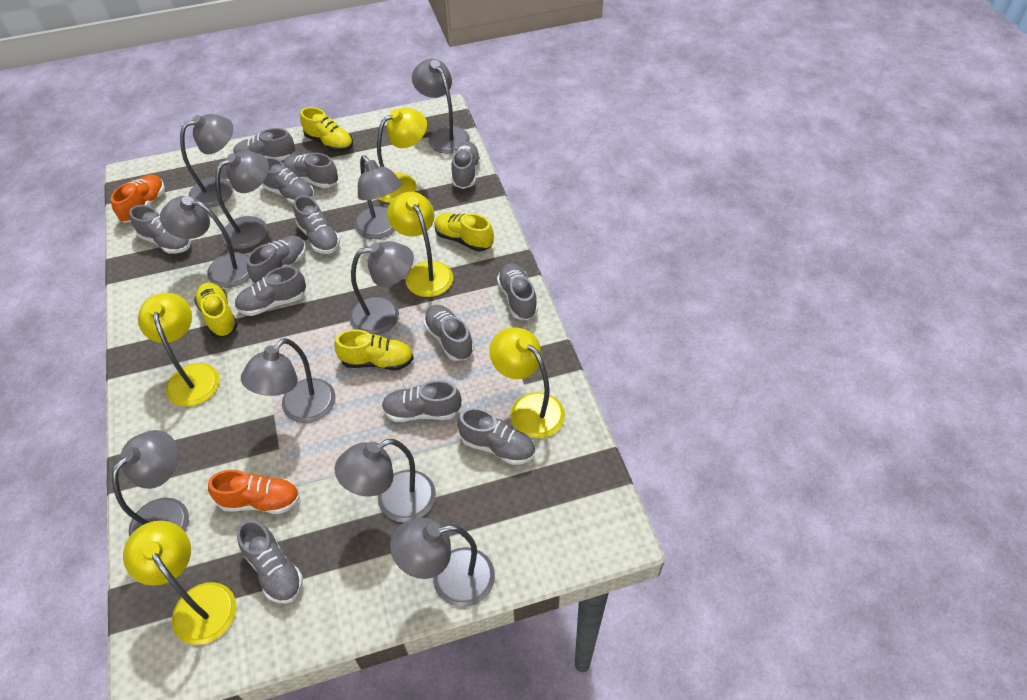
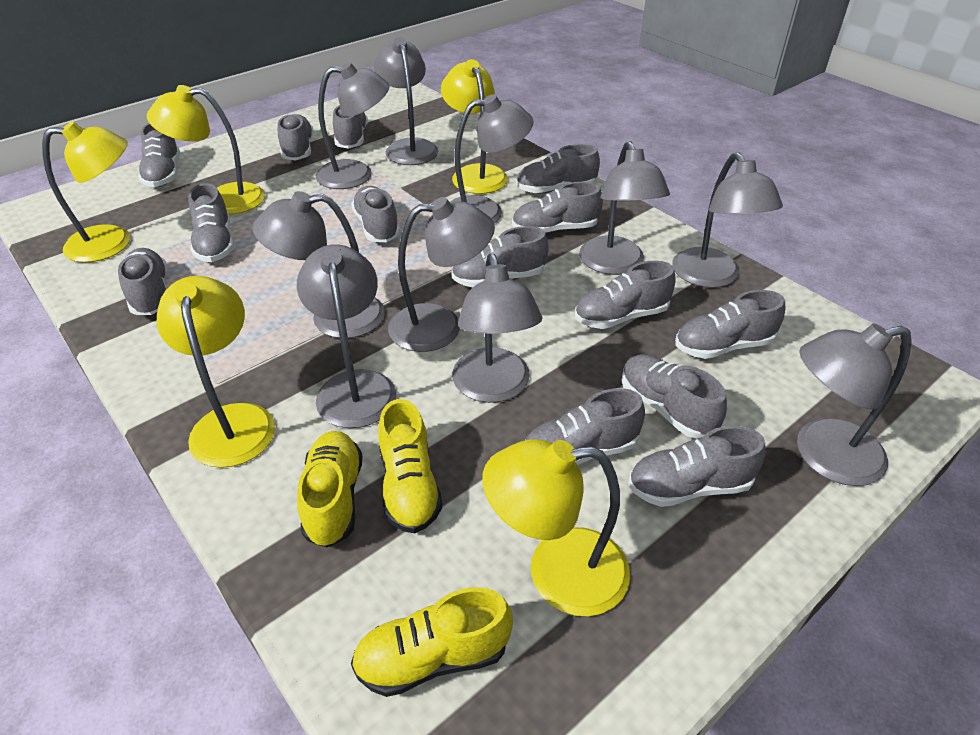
grey shoe: [129,205,191,254] [233,128,295,161] [234,266,306,316] [237,520,303,604] [247,235,306,284] [262,157,314,204] [283,153,338,188] [293,195,340,254] [382,380,461,422] [423,305,474,361] [451,141,480,189] [457,408,535,465] [497,263,538,320] = 13 -> [118,248,167,315] [138,123,180,187] [188,183,234,262] [278,113,314,160] [333,105,368,149] [351,186,400,242] [452,226,549,287] [512,182,603,234] [516,144,600,194] [526,388,645,465] [575,261,676,329] [622,354,727,438] [628,426,766,507] [675,290,785,359] = 14
orange shoe: [111,175,165,223] [208,470,300,514] = 2 -> none = 0
yellow shoe: [194,283,238,337] [300,107,353,152] [334,329,414,370] [435,213,494,252] = 4 -> [297,431,363,548] [351,587,513,697] [378,399,442,533] = 3

